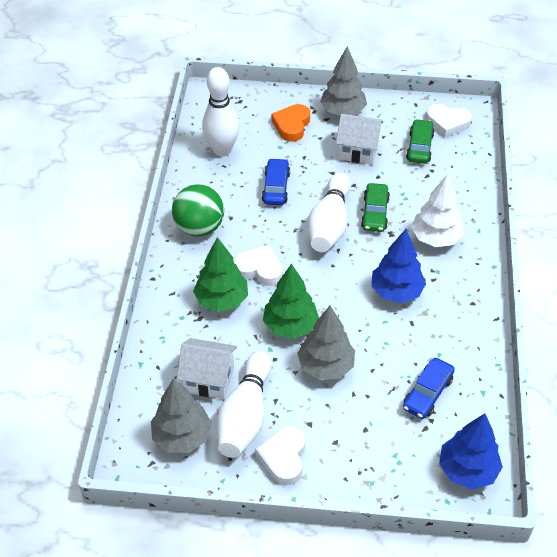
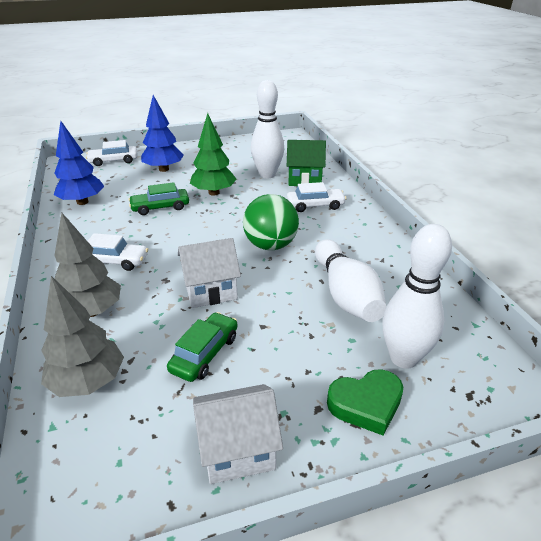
blue car: [262,158,290,205] [403,358,455,419] = 2 -> none = 0
green heart: none = 0 -> [327,369,403,436] = 1
green house: none = 0 -> [287,140,326,186] = 1
green tree: [193,237,248,312] [263,264,319,339] = 2 -> [190,113,237,196] = 1
grey tree: [151,378,212,453] [297,306,355,380] [320,46,367,116] = 3 -> [41,276,124,397] [54,213,121,317] = 2
orange heart: [271,104,310,142] = 1 -> none = 0
white car: none = 0 -> [86,140,138,166] [88,233,148,271] [287,182,347,212] = 3
white heart: [233,245,283,286] [256,426,305,485] [426,104,472,138] = 3 -> none = 0
white tree: [411,174,464,247] = 1 -> none = 0

